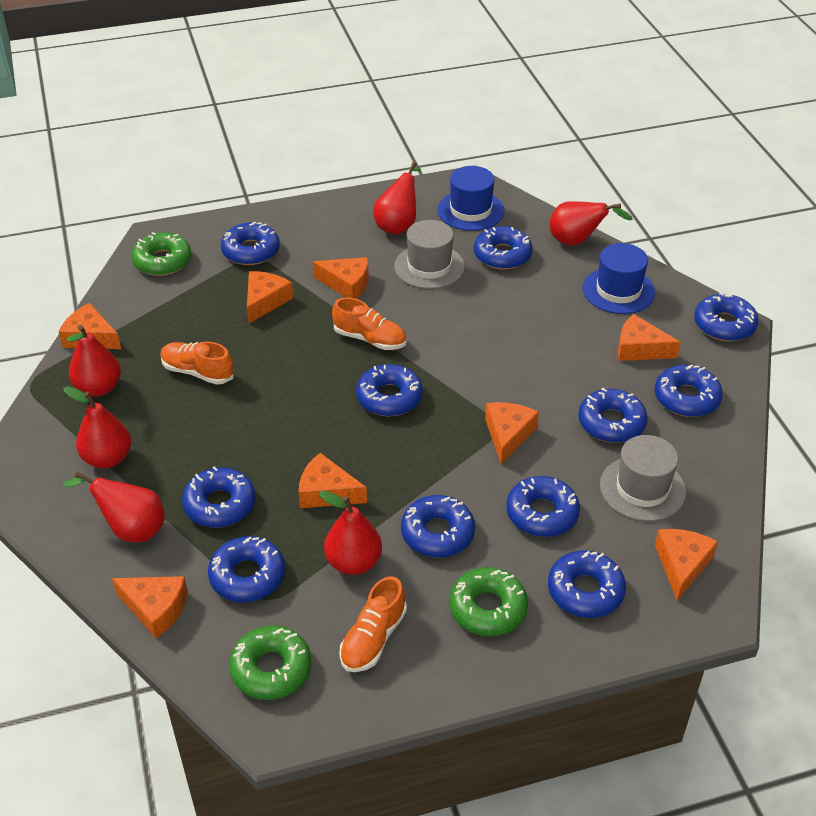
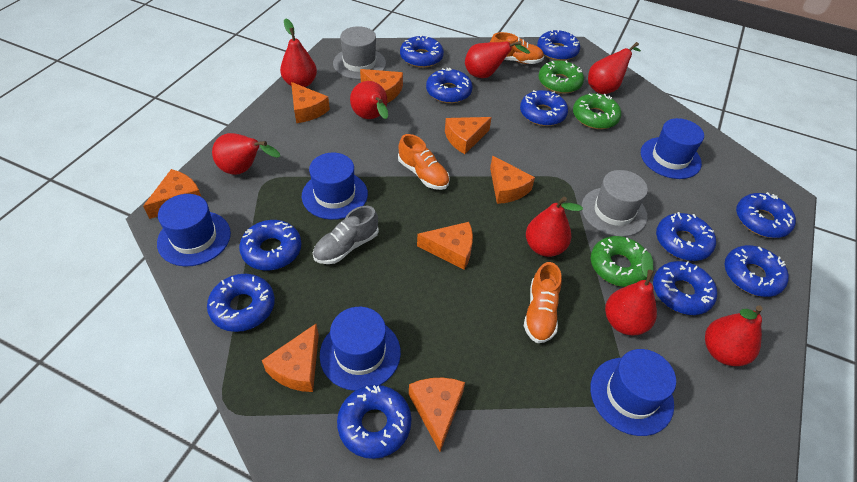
blue hat: [437,166,504,231] [582,243,655,314] = 2 -> [157,194,231,267] [302,153,368,220] [320,307,401,391] [590,349,676,436] [641,118,704,179] = 5
grey shoe: none = 0 -> [313,206,379,264] = 1
red pear: [63,386,131,468] [63,471,165,542] [66,325,121,396] [319,491,382,575] [373,162,421,234] [549,201,633,245] = 6 -> [212,133,280,175] [280,18,317,87] [350,81,388,119] [465,41,530,78] [526,197,583,257] [588,42,641,94] [605,251,657,335] [705,305,763,366] = 8

